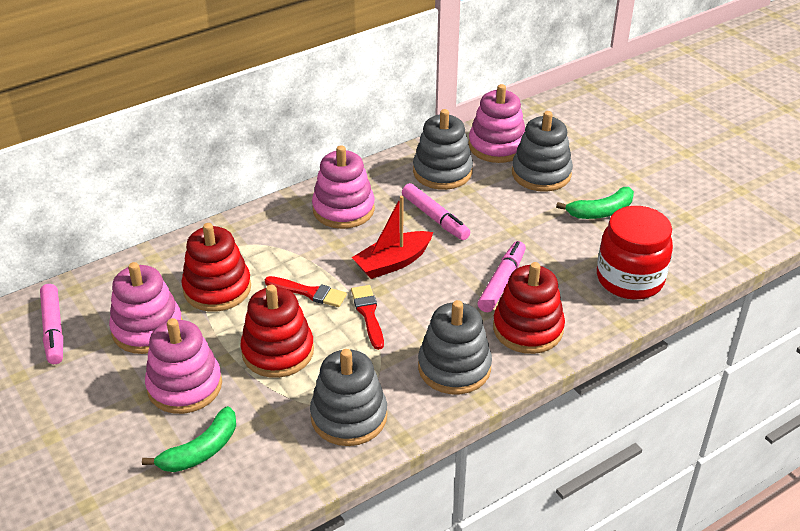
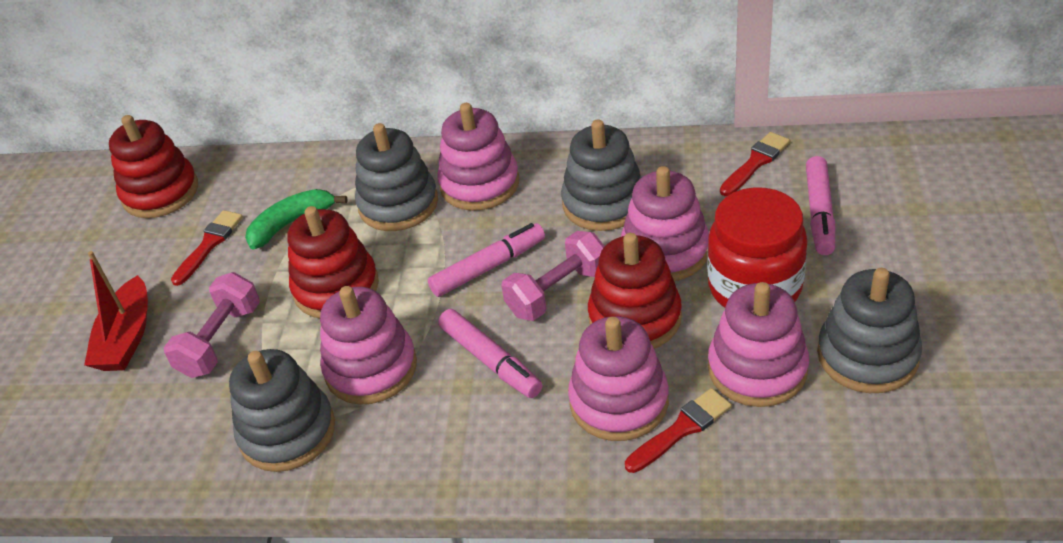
green banana: [142,406,236,472] [556,187,634,219] = 2 -> [245,189,348,249] = 1
pink dumbbell: none = 0 -> [164,272,260,378] [501,231,604,321] = 2
pink stacking toy: [109,262,183,354] [145,318,222,414] [312,145,375,229] [468,84,525,163] = 4 -> [320,286,417,405] [437,103,519,211] [568,316,669,441] [621,166,709,281] [708,282,809,407] = 5
red brush: [265,276,347,307] [351,285,384,350] = 2 -> [171,210,243,286] [625,388,732,473] [720,132,790,196] = 3

